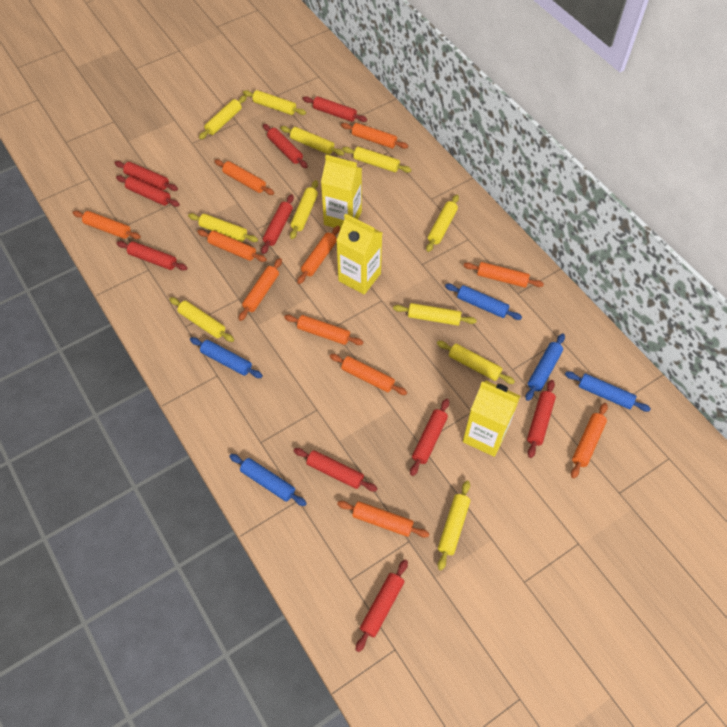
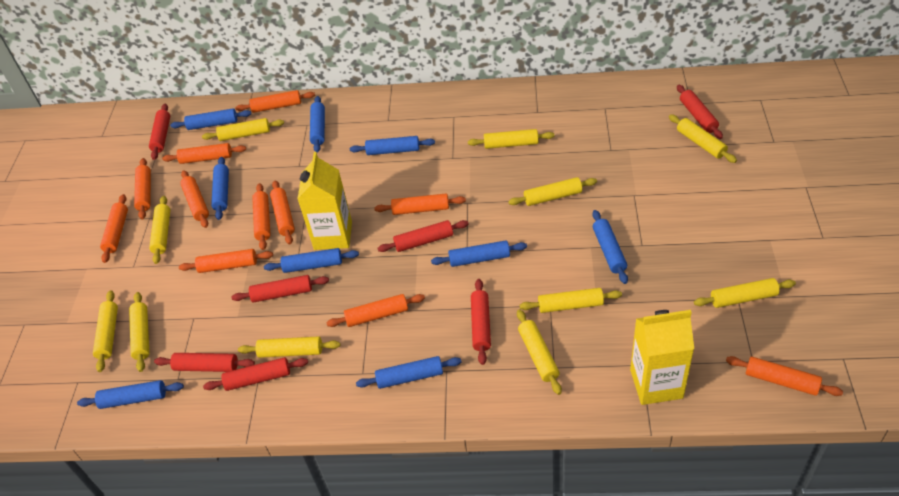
blue rolling pin: [190,337,263,378] [229,454,307,506] [445,284,522,320] [526,334,565,401] [565,371,651,412] = 5 -> [77,380,184,409] [170,108,251,130] [211,157,229,220] [264,248,359,273] [310,96,325,153] [350,136,435,155] [356,356,462,389] [431,240,527,267] [592,210,628,284] = 9
red rolling pin: [115,161,178,191] [116,175,180,207] [117,241,187,271] [261,194,294,254] [263,124,308,168] [294,448,378,492] [303,96,367,122] [356,560,408,652] [410,399,449,476] [527,380,556,458] = 10 -> [149,104,170,160] [154,353,255,372] [203,357,308,391] [232,275,329,303] [378,220,469,252] [471,279,491,365] [677,85,723,139] = 7
yellow carton: [321,155,362,230] [336,214,382,295] [463,380,520,457] = 3 -> [297,152,352,250] [630,310,694,405] = 2

